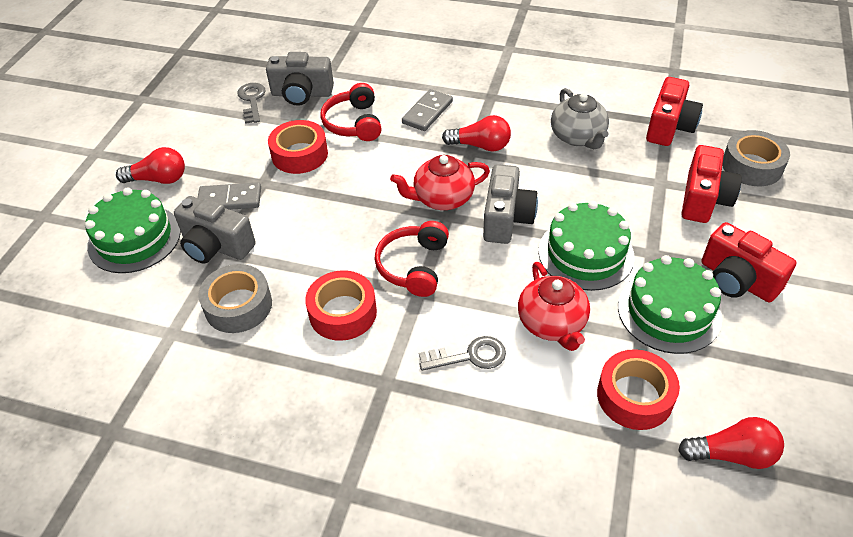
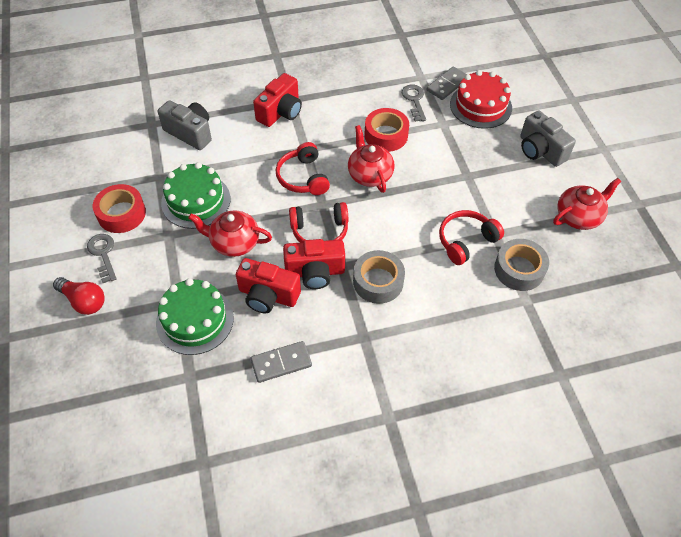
green cake: [85,187,181,273] [539,201,635,291] [618,255,722,354] = 3 -> [156,278,234,355] [161,162,230,229] = 2
grey camera: [174,196,256,264] [266,52,334,106] [483,164,538,244] = 3 -> [158,100,212,150] [520,110,576,167] = 2
grey teapot: [551,88,609,149] = 1 -> none = 0
red cake: none = 0 -> [450,70,512,129] = 1
red headphones: [320,83,382,141] [374,221,449,297] = 2 -> [276,142,330,195] [289,202,348,243] [439,210,504,265] = 3
red light bulb: [116,147,185,184] [442,115,511,152] [678,417,784,469] = 3 -> [53,277,105,315] = 1
red tape: [268,120,328,174] [305,270,377,341] [597,349,680,430] = 3 -> [93,184,146,233] [365,108,409,152] = 2
red teapot: [390,155,490,210] [518,262,590,351] = 2 -> [188,210,272,257] [348,125,395,193] [553,178,621,230] = 3

